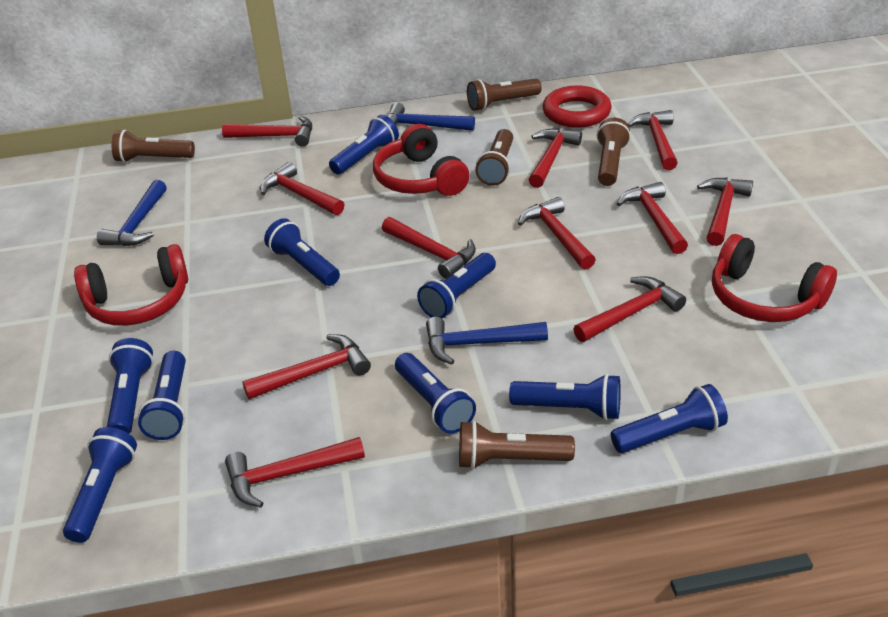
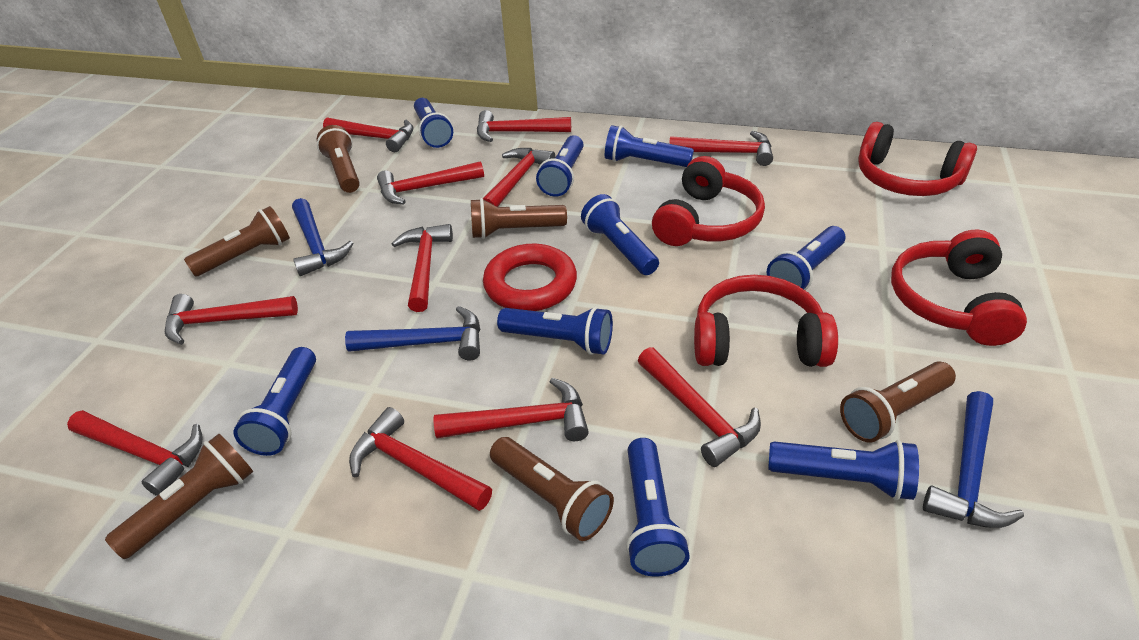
brown flashlight: [112,130,195,163] [459,421,575,469] [467,78,542,111] [476,129,513,186] [597,118,631,186] = 5 -> [105,434,253,559] [184,206,290,276] [317,125,360,193] [471,198,567,239] [490,437,614,541] [840,361,956,442] = 6
red headphones: [74,244,188,326] [373,124,470,196] [712,234,837,322] = 3 -> [652,156,765,246] [694,275,838,367] [858,122,977,196] [891,230,1027,346] = 4

